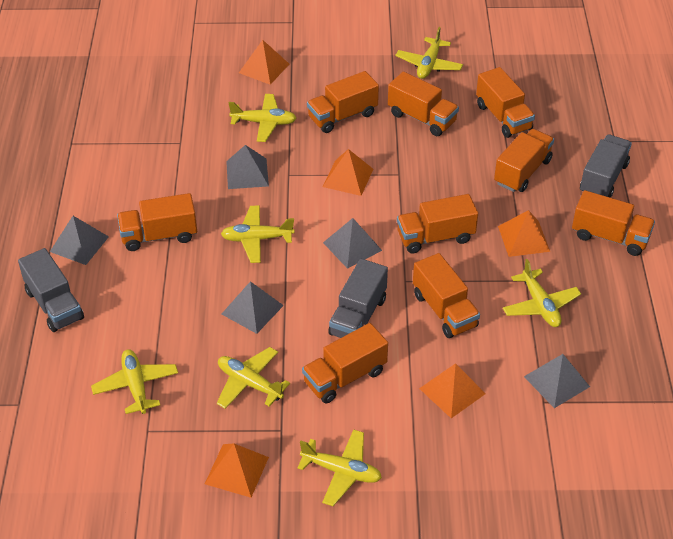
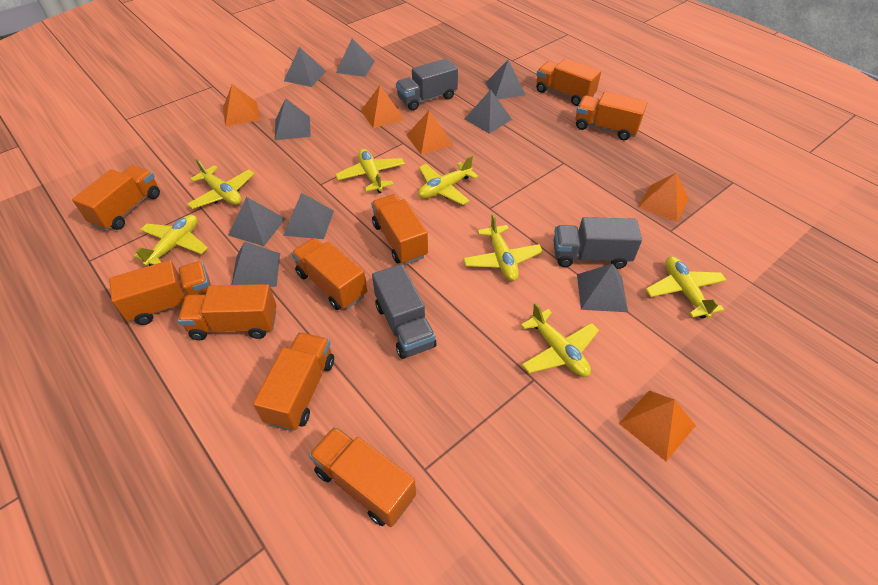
grey pyramid: [50,216,109,265] [222,281,284,334] [226,145,269,189] [323,218,382,269] [524,354,590,408] = 5 -> [228,197,286,246] [232,241,280,287] [275,98,311,140] [283,193,334,239] [284,47,326,87] [336,38,375,77] [465,90,512,134] [485,60,525,99] [577,264,628,312] = 9

